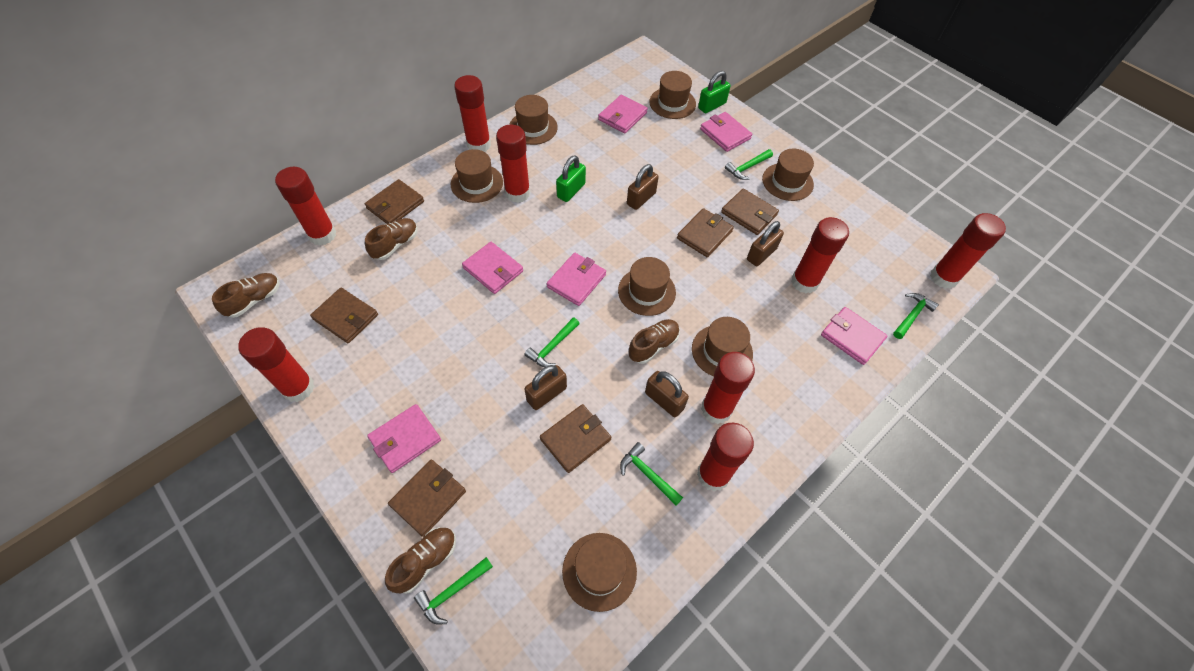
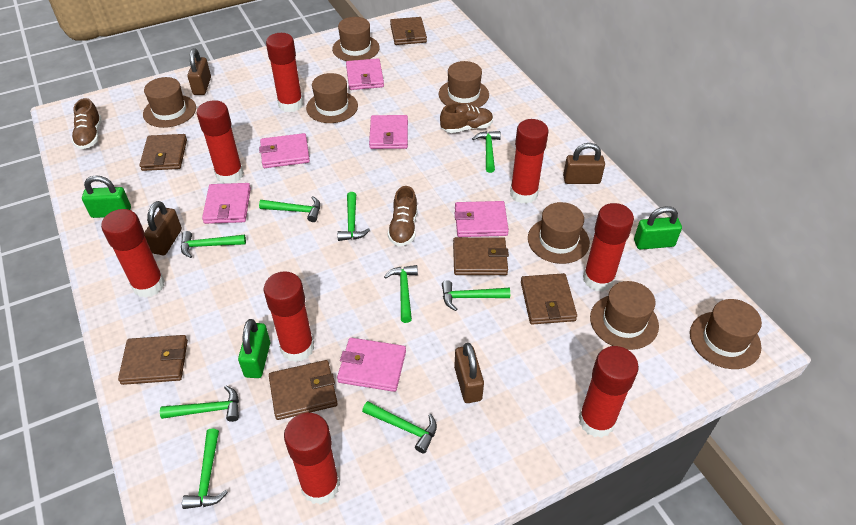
brown shoe: [212,273,280,318] [365,218,418,260] [385,527,456,594] [629,319,680,364] = 4 -> [72,98,102,149] [388,186,418,246] [440,103,493,133] = 3
green hammer: [414,557,493,624] [524,317,580,367] [620,442,683,505] [725,149,773,180] [893,293,939,339] = 5 -> [160,386,239,422] [181,231,246,258] [182,429,228,509] [259,196,320,222] [337,192,370,241] [362,401,437,454] [384,265,418,323] [442,280,510,311] [472,131,501,173] = 9
green padlock: [556,156,586,202] [698,71,731,113] = 2 -> [82,175,131,218] [238,319,270,378] [634,206,682,250] = 3

